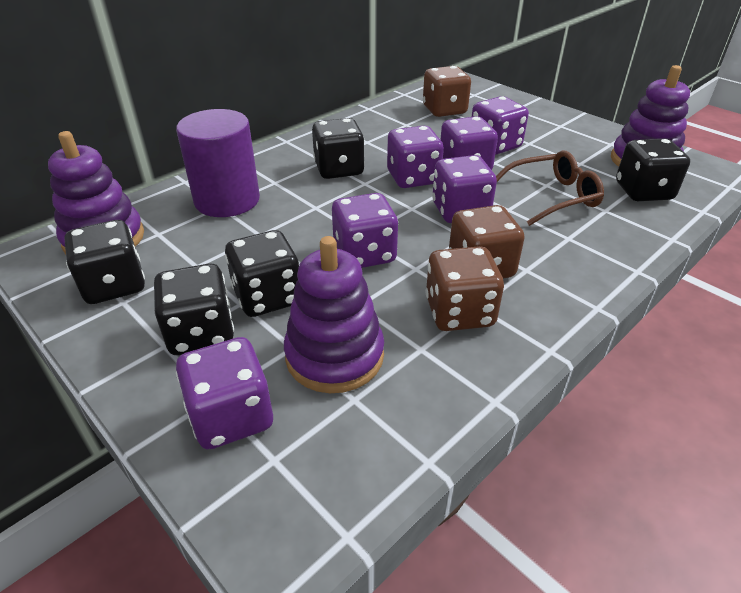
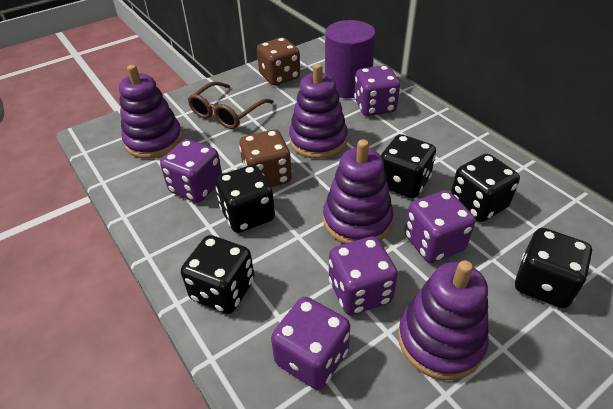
brown dice: [423,66,471,117] [426,246,504,331] [449,205,525,278] = 3 -> [239,129,292,187] [257,37,300,86] = 2
purple dice: [176,337,273,449] [332,193,398,268] [387,126,444,188] [432,155,497,223] [440,116,498,170] [472,96,529,155] = 6 -> [160,139,222,203] [271,297,350,390] [329,236,398,315] [354,65,400,116] [404,190,475,263] = 5
purple stacking toy: [48,131,144,254] [284,236,384,393] [611,65,690,166] = 3 -> [119,65,183,159] [289,63,348,159] [323,139,393,244] [398,260,489,380] = 4

